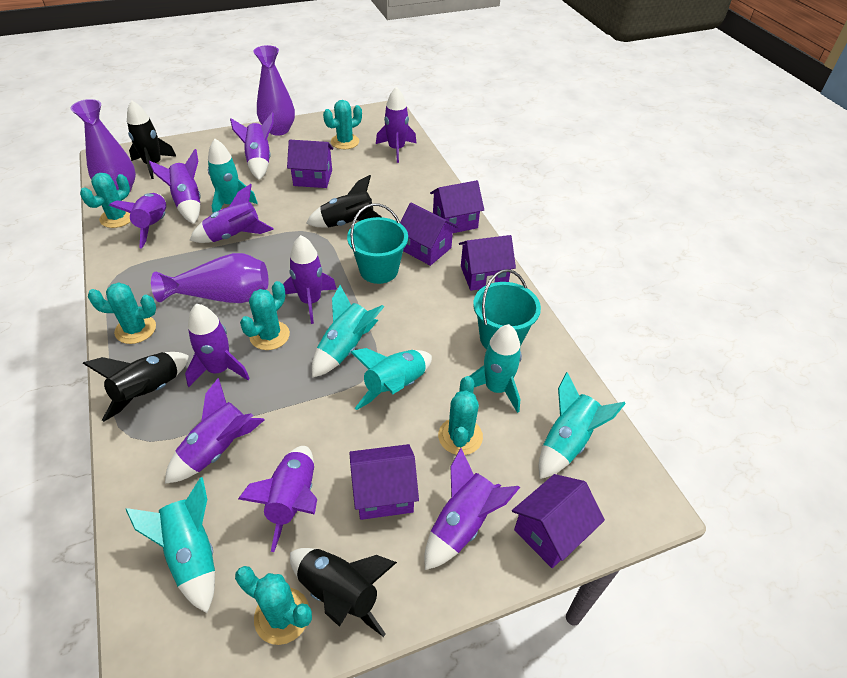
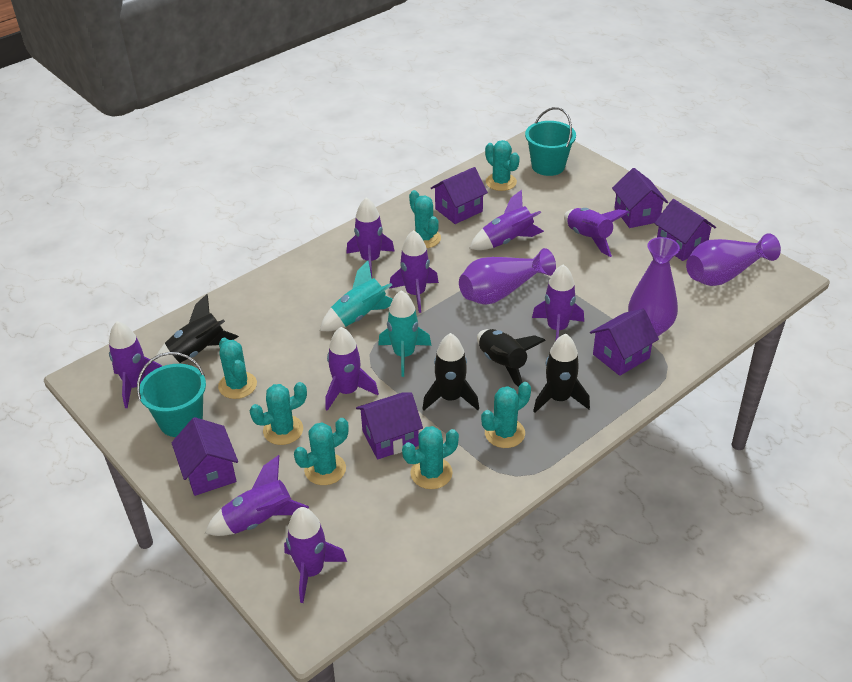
purple rocket: [109,193,166,248] [149,149,201,224] [165,378,265,484] [185,304,250,387] [190,184,274,243] [230,112,274,180] [238,446,317,552] [283,235,337,324] [376,87,417,163] [424,448,520,570] = 10 -> [109,321,162,408] [205,455,309,536] [284,507,347,603] [325,327,379,411] [346,197,395,278] [389,230,439,313] [469,190,544,250] [532,264,584,340] [564,208,630,257] = 9
turquoise cactus: [80,173,131,228] [88,283,156,344] [235,566,312,645] [240,281,290,350] [323,100,362,149] [438,376,483,455] = 6 -> [218,338,257,399] [250,382,307,445] [294,418,349,485] [402,426,459,489] [409,190,441,248] [481,382,531,448] [485,140,520,191] = 7
turquoise rocket: [125,477,215,613] [208,139,258,213] [312,285,384,378] [351,348,432,410] [470,324,522,413] [539,372,626,479] = 6 -> [320,261,393,331] [378,290,432,377] = 2

